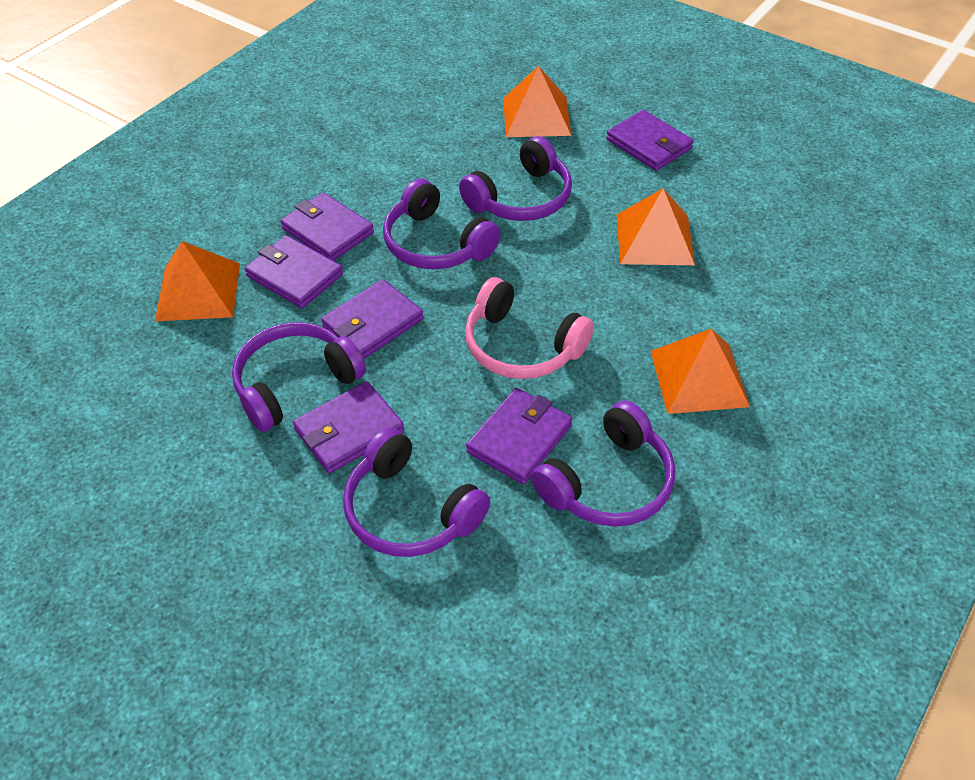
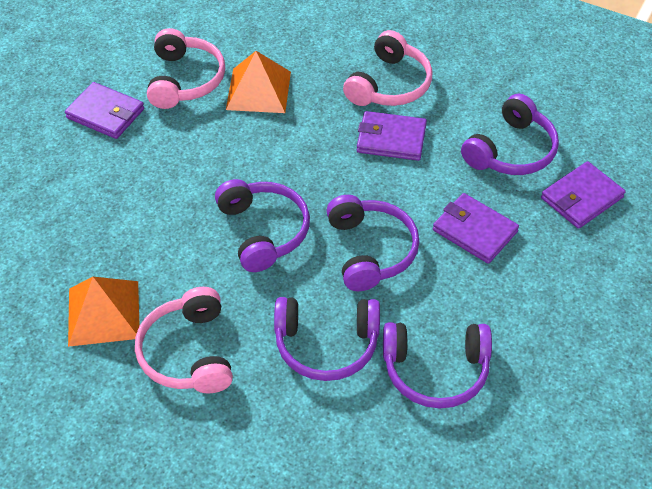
orange pyramid: [155,241,240,321] [503,66,571,137] [617,188,695,265] [651,329,750,414] = 4 -> [68,277,140,347] [226,51,291,113] = 2
pink headphones: [465,277,594,379] = 1 -> [135,287,233,393] [147,28,225,109] [343,30,432,106] = 3
purple wallet: [245,235,343,308] [281,192,374,261] [293,381,404,473] [321,279,424,359] [466,388,573,484] [606,110,694,171] = 6 -> [65,82,144,139] [357,111,427,161] [433,193,519,264] [541,161,625,229] = 4

